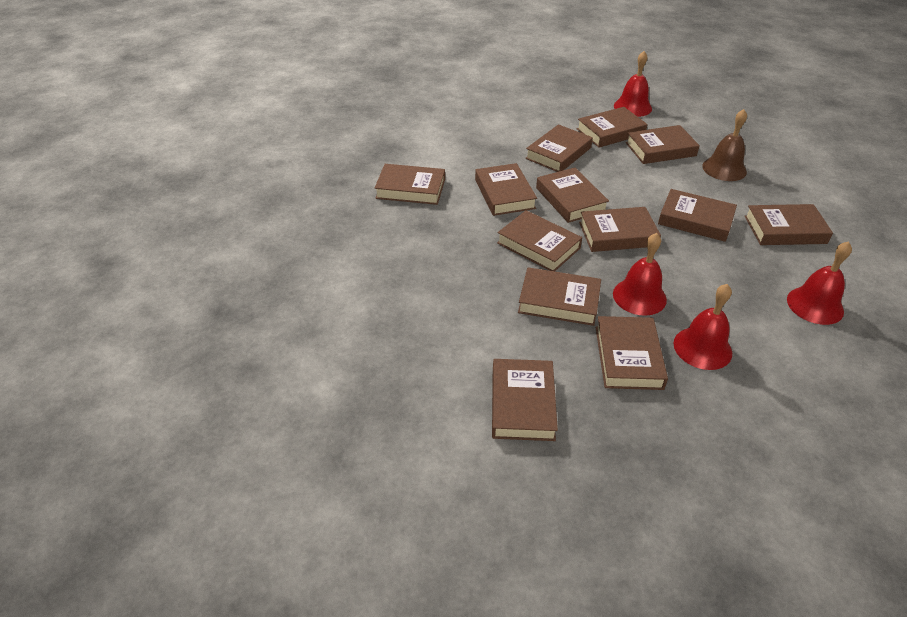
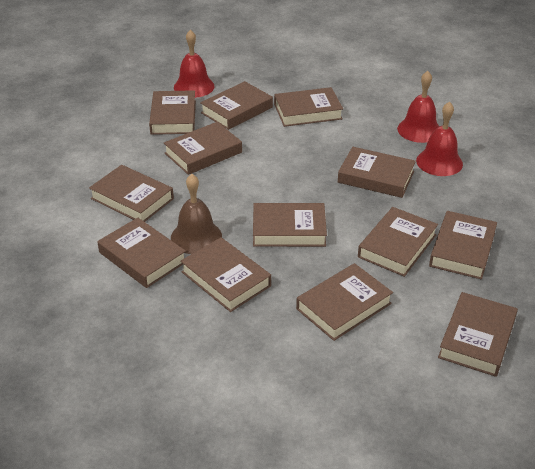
red bell: [613,233,667,316] [614,51,652,117] [673,284,732,370] [787,241,852,325] = 4 -> [174,30,215,98] [397,71,439,143] [416,101,463,176] = 3

